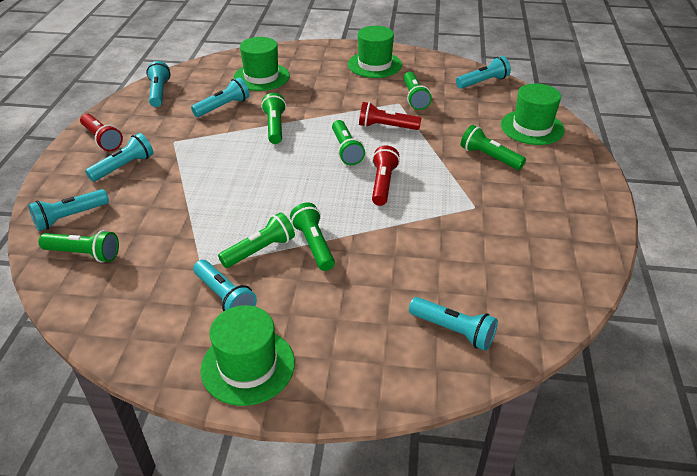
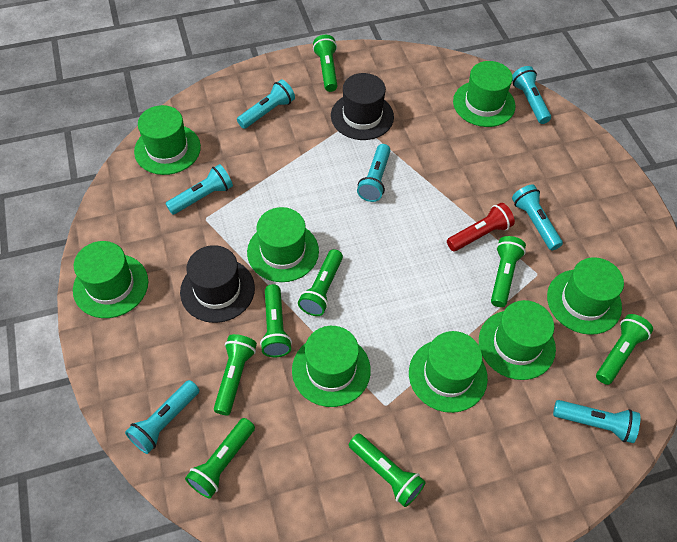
black hat: none = 0 -> [180,245,255,323] [331,73,394,140] = 2
green flashlight: [39,230,119,262] [218,212,295,268] [261,93,286,144] [290,203,335,271] [332,120,365,165] [403,72,432,110] [461,125,526,170] = 7 -> [185,418,255,498] [214,334,257,415] [260,284,292,357] [298,249,343,316] [313,35,337,92] [349,433,426,507] [491,236,526,307] [596,314,653,385] = 8
green hat: [200,305,295,406] [233,37,290,91] [348,26,402,78] [501,83,565,145] = 4 -> [73,241,148,318] [134,105,201,175] [247,207,319,282] [292,326,371,407] [409,331,488,413] [453,61,515,127] [479,300,556,380] [547,257,624,335] = 8
red flashlight: [80,113,123,151] [359,102,421,130] [372,146,400,206] = 3 -> [447,203,515,251] = 1

